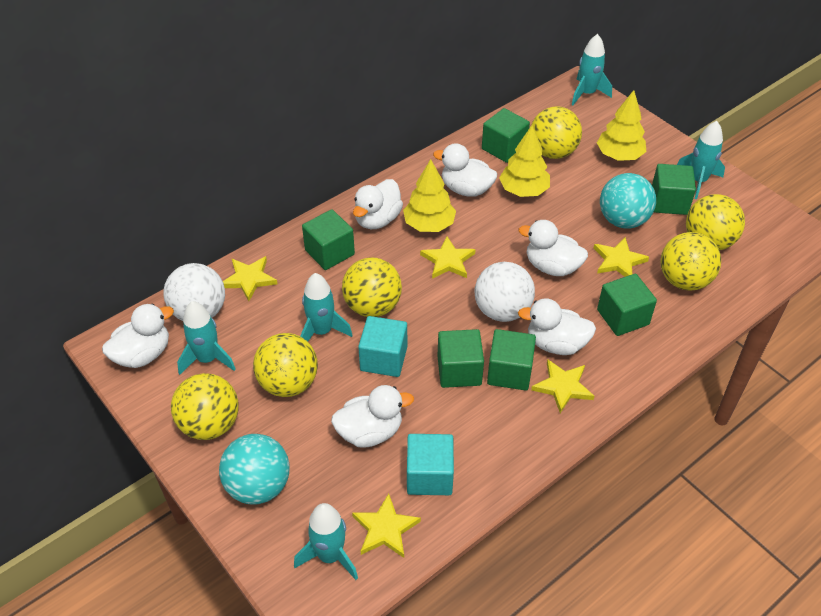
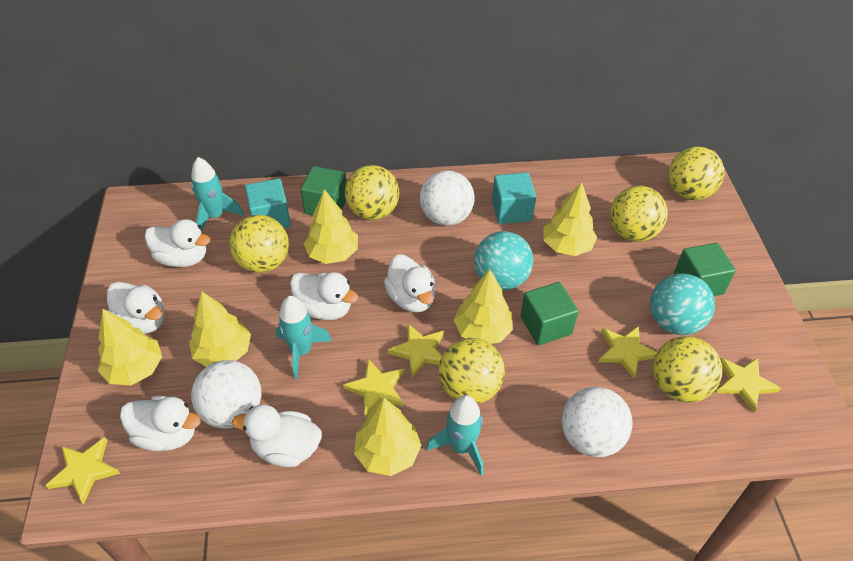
green cube: [302,209,355,270] [437,329,484,388] [482,108,530,163] [487,329,536,391] [597,274,657,336] [652,164,696,215] = 6 -> [301,166,346,215] [520,282,579,345] [674,243,736,296] = 3
turquoise rocket: [177,301,236,375] [294,503,358,580] [300,273,352,341] [571,34,612,105] [677,121,725,199] = 5 -> [191,157,244,232] [276,296,332,379] [427,395,484,475] = 3
white ball: [163,263,225,321] [475,262,535,322] = 2 -> [191,360,261,429] [420,171,475,226] [561,387,633,458] = 3
yellow tree: [403,159,456,232] [499,125,550,197] [597,90,646,161] = 3 -> [98,309,162,385] [189,291,251,367] [304,189,358,264] [354,398,422,476] [454,269,513,344] [543,182,597,256] = 6

